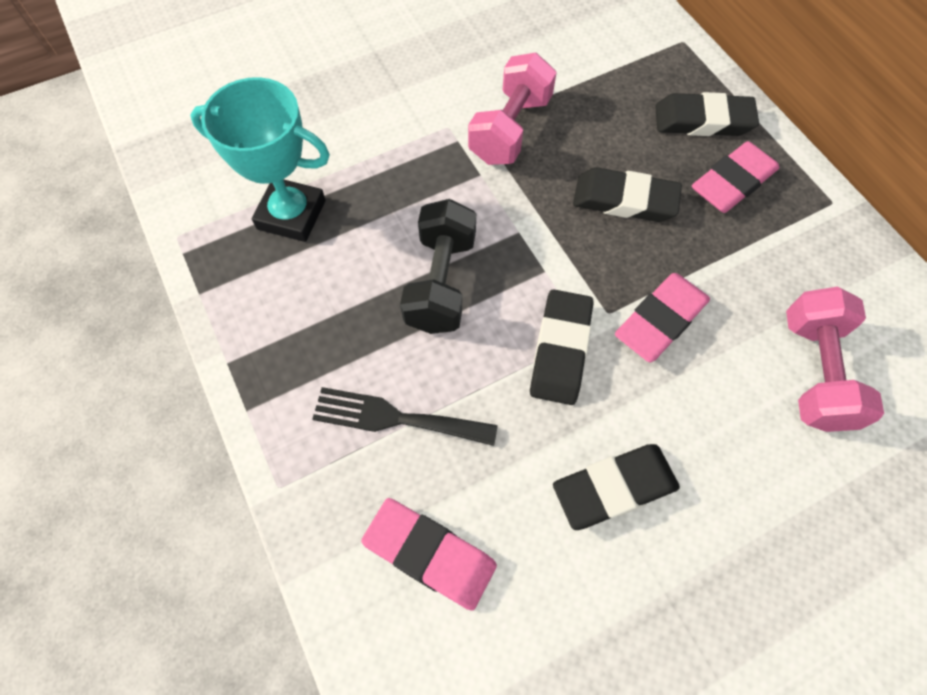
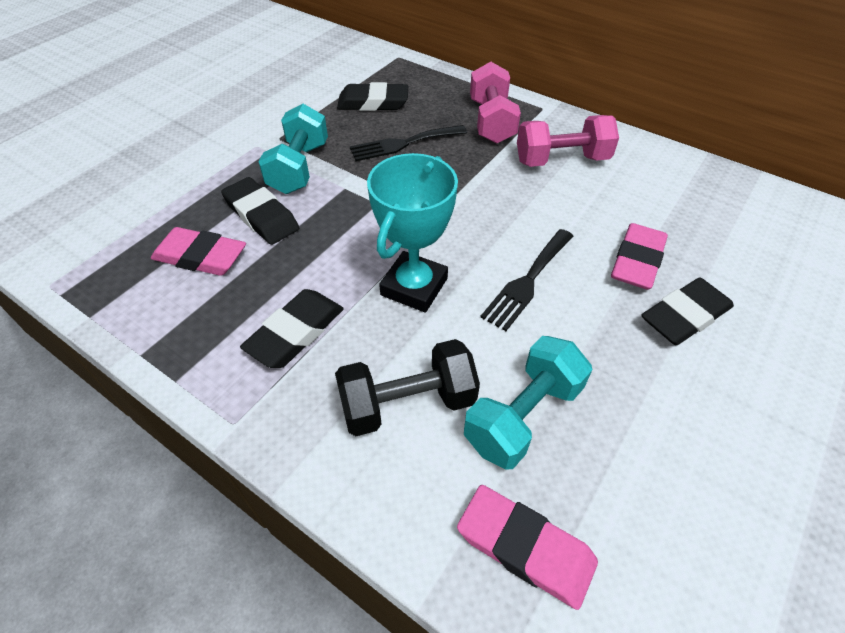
black fork: [312,387,498,446] = 1 -> [350,125,467,161] [480,229,574,331] = 2
turquoise dumbbell: none = 0 -> [258,104,328,194] [464,336,592,470] = 2

